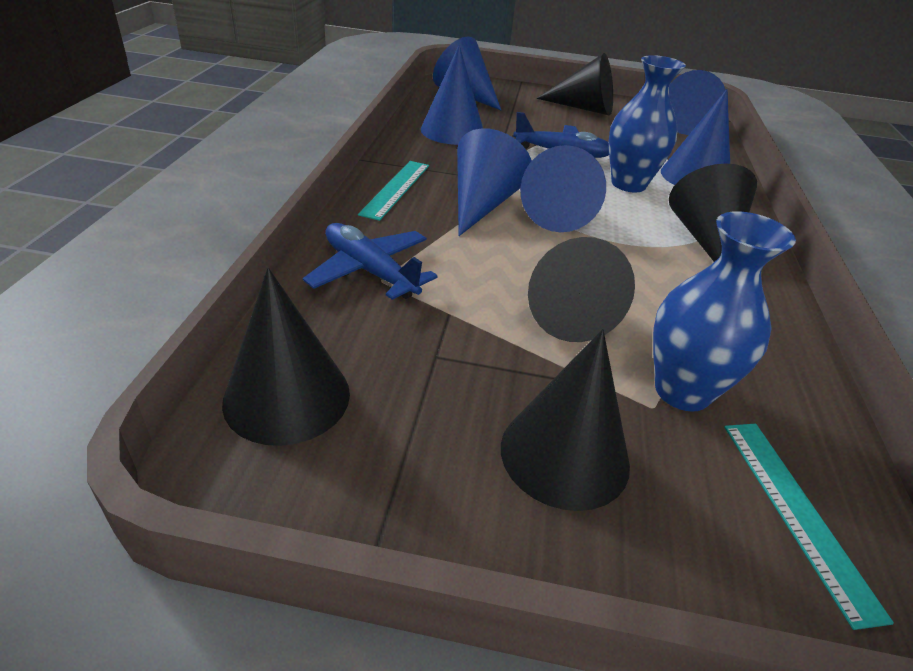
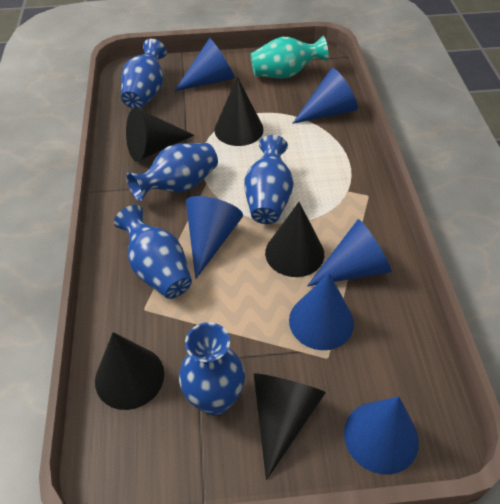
blue plane: [303,223,437,300] [513,112,609,158] = 2 -> none = 0
blue vase: [609,55,686,192] [653,211,796,412] = 2 -> [114,205,192,299] [121,39,167,109] [126,143,218,201] [179,322,245,416] [245,135,293,224] = 5
turquoise ruler: [358,161,429,221] [724,423,894,630] = 2 -> none = 0
turquoise vase: none = 0 -> [250,36,329,79] = 1

